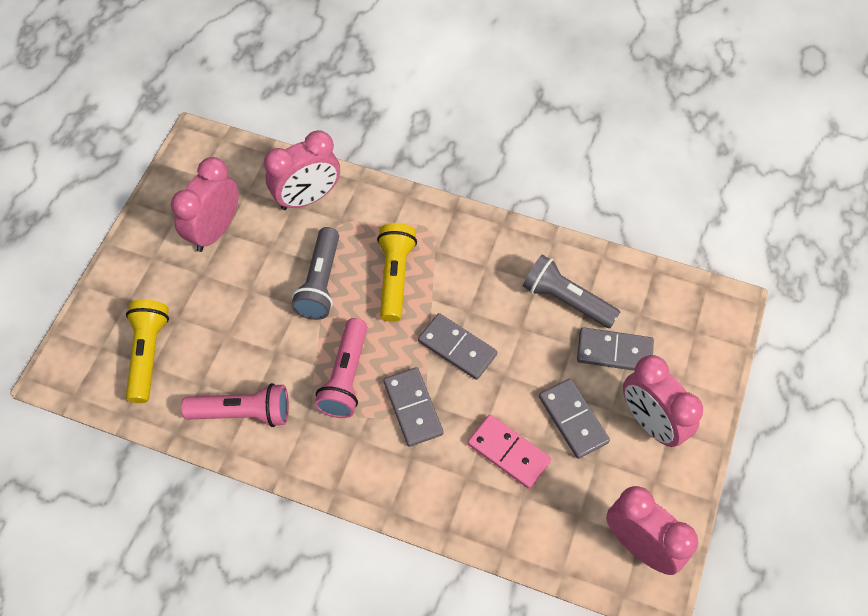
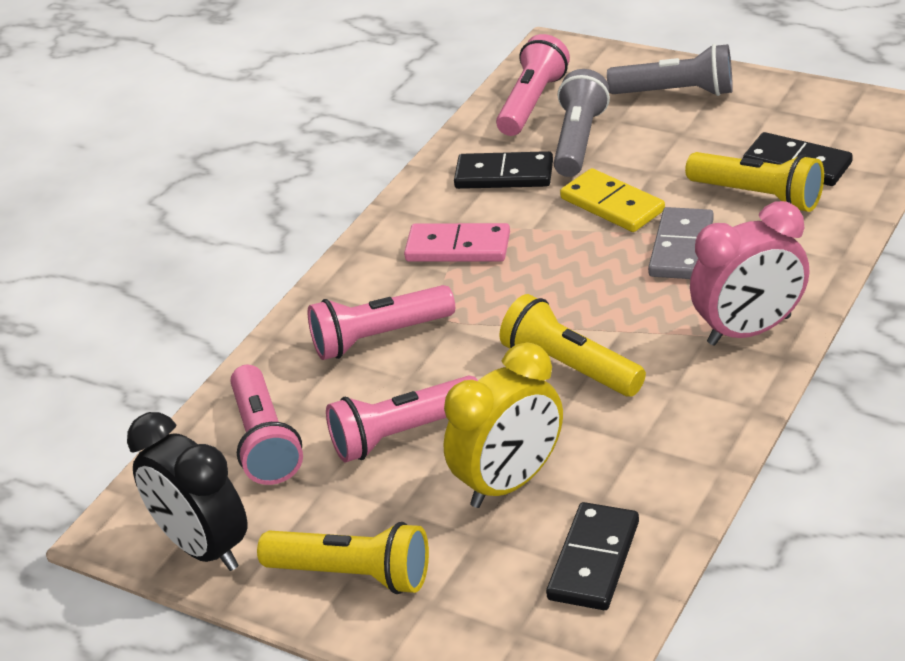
black clock: none = 0 -> [127,412,248,571] = 1
black domino: none = 0 -> [454,151,553,189] [546,502,639,610] [743,132,853,186] = 3
grey domino: [384,367,443,447] [418,313,497,380] [539,379,610,459] [577,327,654,371] = 4 -> [648,207,714,279] = 1
pink clock: [171,157,239,252] [264,130,340,210] [606,486,698,575] [623,355,703,447] = 4 -> [690,201,810,346] = 1
pink flashlight: [181,383,289,427] [315,318,367,418] = 2 -> [230,365,303,485] [307,285,455,360] [326,375,478,463] [496,34,570,136] = 4
yellow clock: none = 0 -> [443,342,563,508] = 1
yellow domino: none = 0 -> [560,168,665,232] = 1
yellow flashlight: [126,299,169,403] [377,223,417,322] = 2 -> [257,522,429,594] [499,294,646,397] [685,152,824,212] = 3

